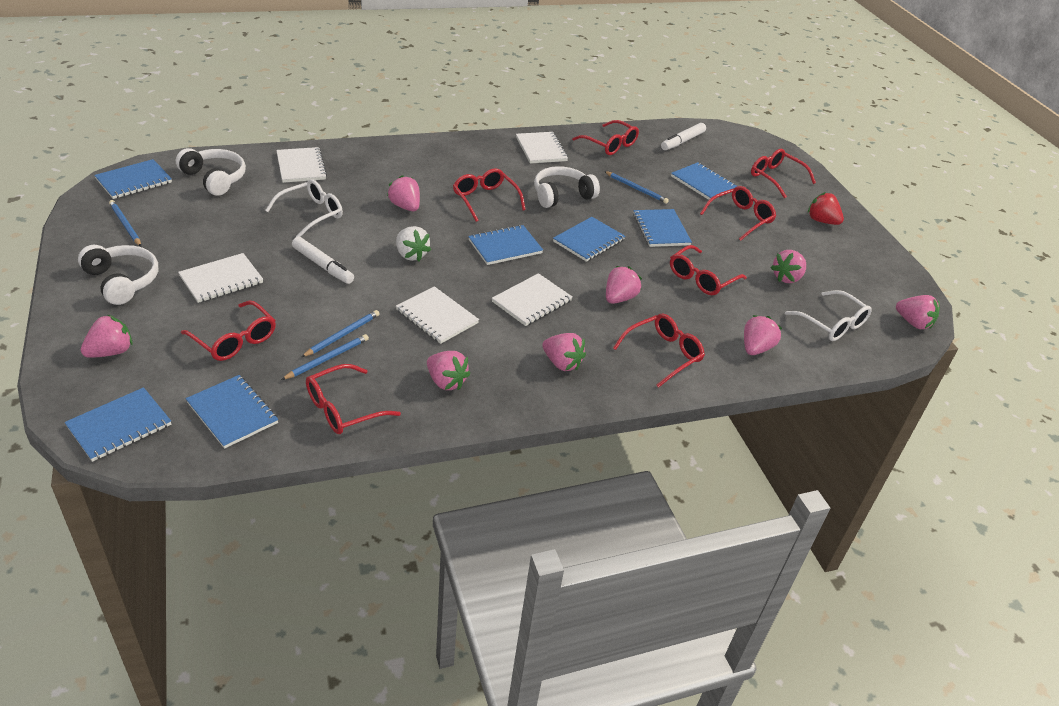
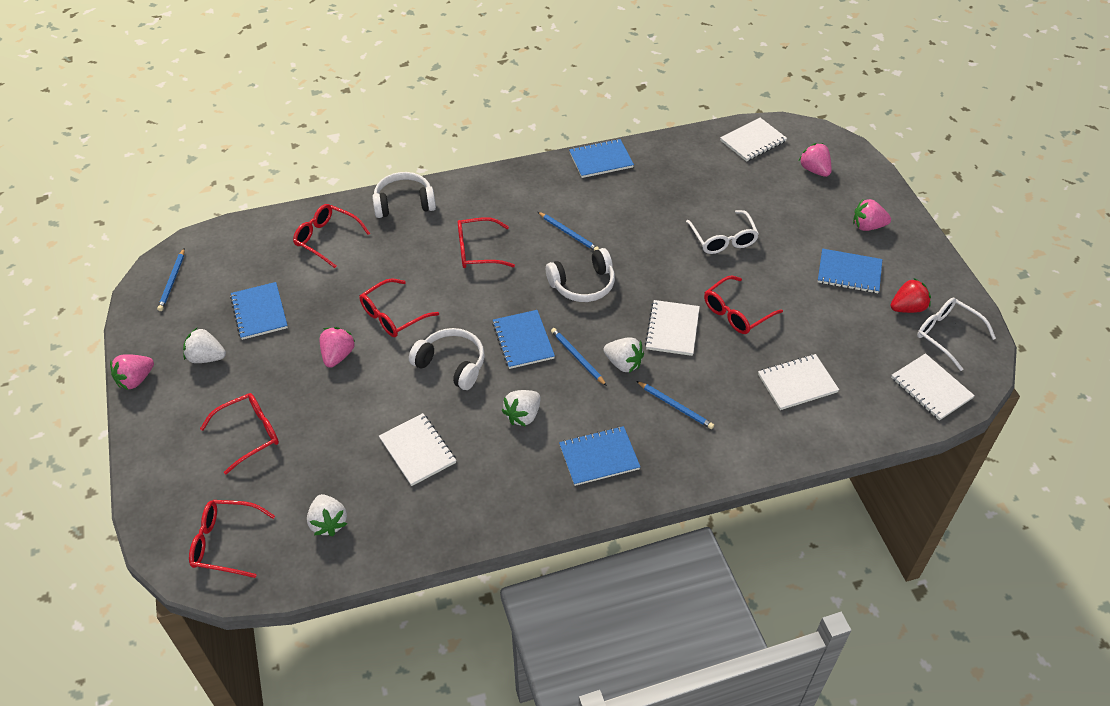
blue notebook: [64,387,171,462] [94,159,172,199] [186,375,278,449] [468,225,543,265] [553,217,625,262] [633,209,692,247] [671,162,737,200] = 7 -> [230,282,288,340] [492,310,555,369] [559,426,640,486] [569,139,634,178] [818,249,882,293] = 5
pink strawberry: [81,315,133,358] [387,175,420,211] [427,351,470,390] [542,333,586,371] [606,266,642,304] [744,315,782,355] [771,250,806,283] [896,295,940,329] = 8 -> [110,354,154,390] [319,327,356,368] [799,143,832,177] [853,199,891,231] = 4
red glasses: [181,300,276,361] [306,364,401,434] [453,168,526,222] [572,120,639,155] [613,314,705,388] [670,245,747,295] [700,186,776,241] [751,149,816,198] = 8 -> [189,500,275,578] [200,393,279,475] [293,204,370,268] [359,278,439,337] [458,217,515,268] [704,276,783,334] = 6
white marker: [292,237,354,284] [661,123,706,150] = 2 -> none = 0
white strawberry: [396,226,431,261] = 1 -> [183,328,226,363] [307,494,347,536] [502,390,541,427] [603,337,644,373] = 4

